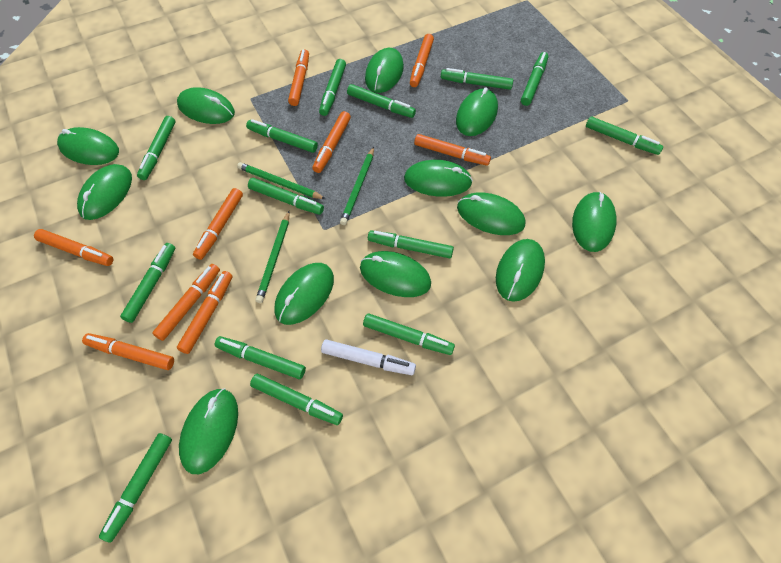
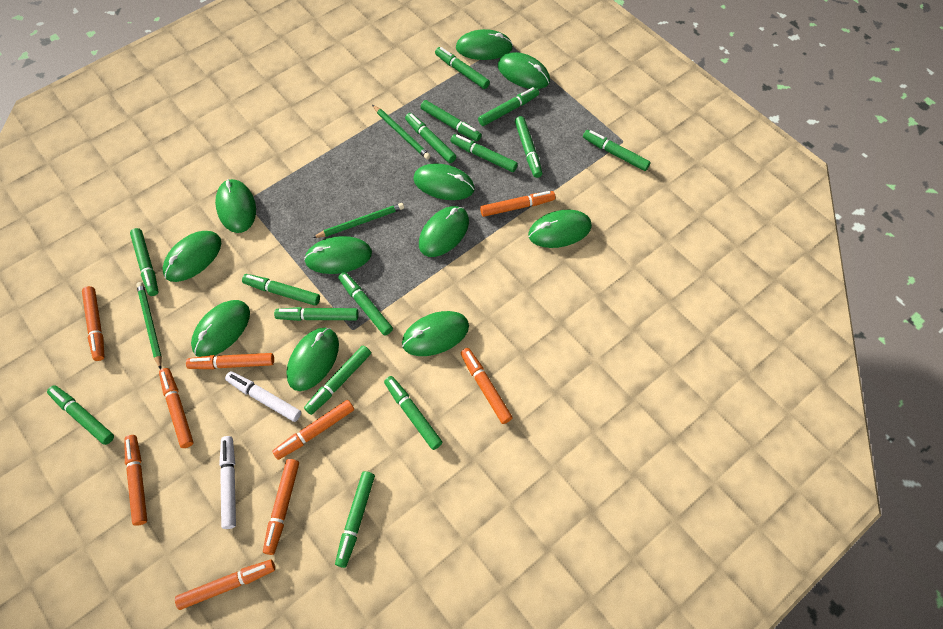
green marker: [99,433,172,542] [120,243,175,323] [137,116,176,180] [215,336,306,379] [246,119,318,153] [248,178,324,215] [250,374,343,425] [319,59,346,116] [347,84,416,118] [363,313,455,355] [368,230,454,258] [441,68,513,90] [521,52,548,106] [586,116,663,155] = 14 -> [47,385,114,445] [130,228,159,296] [242,274,320,306] [274,307,358,321] [304,345,371,415] [335,471,375,568] [338,272,393,336] [384,376,443,450] [405,113,456,163] [421,100,482,141] [435,47,490,89] [451,134,518,172] [478,87,539,126] [515,116,542,178] [583,130,650,171] = 15
green mouse: [57,127,119,165] [77,164,132,220] [177,87,235,124] [179,388,238,474] [274,263,334,325] [360,251,431,297] [365,48,404,93] [404,160,473,197] [456,87,498,136] [457,192,525,235] [496,239,545,302] [572,192,616,252] = 12 -> [163,231,221,282] [191,300,250,357] [215,179,256,233] [286,327,339,391] [304,236,372,274] [402,311,469,356] [413,163,475,200] [419,206,469,257] [456,29,513,60] [498,52,550,89] [528,210,592,248] = 11
white marker: [321,339,416,375] = 1 -> [219,436,236,529] [225,371,301,422] = 2

